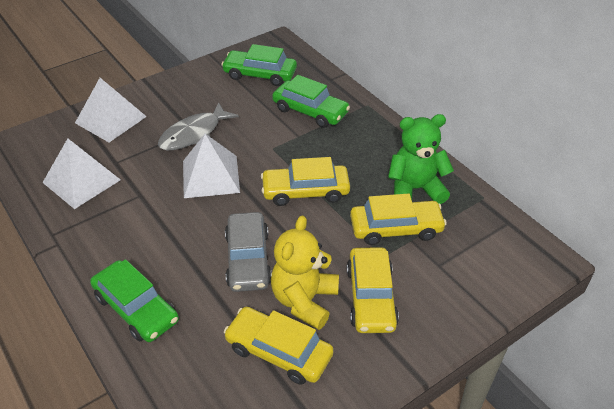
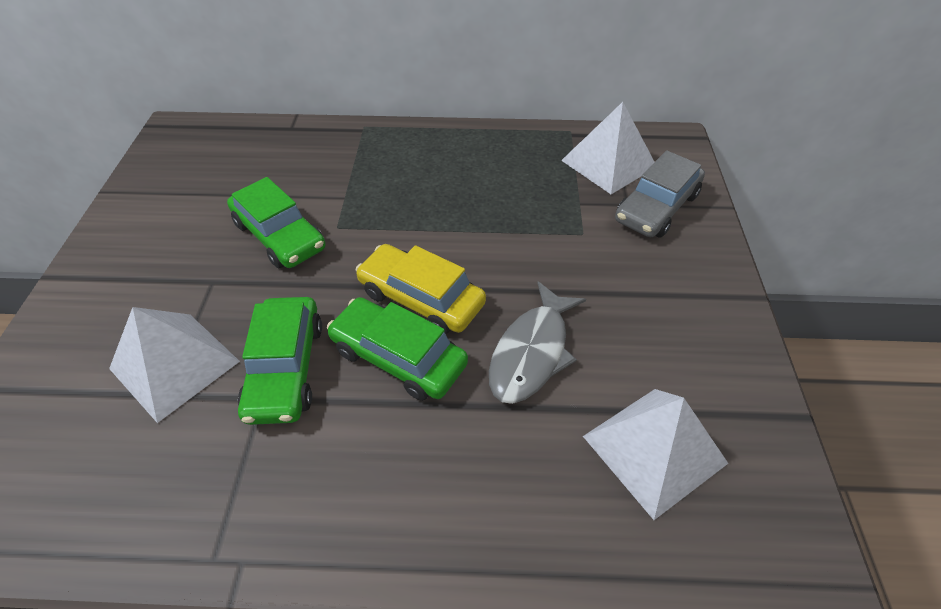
green teddy bear: [388,114,454,204] = 1 -> none = 0
yellow car: [224,307,334,385] [261,157,350,206] [347,247,399,333] [350,193,447,245] = 4 -> [356,244,486,334] = 1
yellow teddy bear: [271,216,339,330] = 1 -> none = 0

